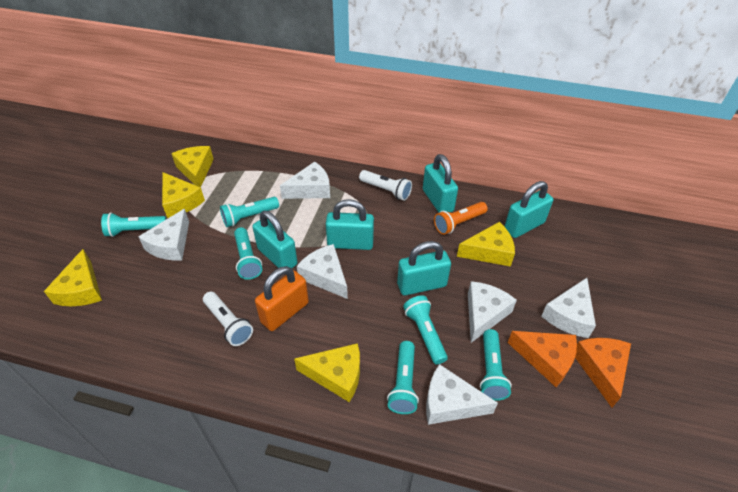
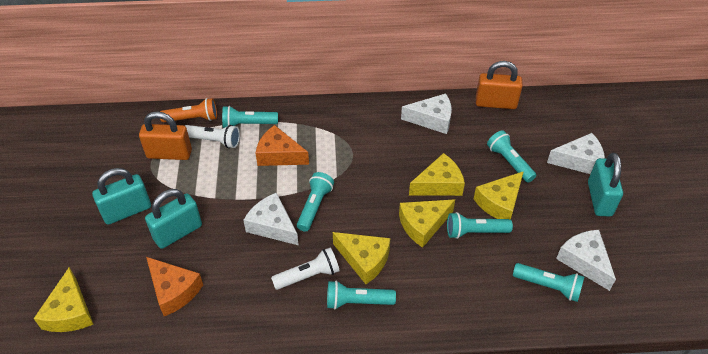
orange padlock: [255,266,309,331] = 1 -> [139,111,192,160] [476,61,523,109] = 2
turquoise padlock: [253,211,298,268] [326,199,374,250] [397,241,451,295] [423,154,458,212] [504,181,553,238] = 5 -> [92,168,151,225] [145,189,202,249] [588,153,623,217] = 3
white cheese: [138,209,189,260] [280,162,330,199] [297,244,348,299] [426,364,498,425] [468,281,517,343] [541,278,596,338] = 6 -> [243,193,299,245] [401,94,452,134] [547,133,605,174] [556,230,616,291] = 4

